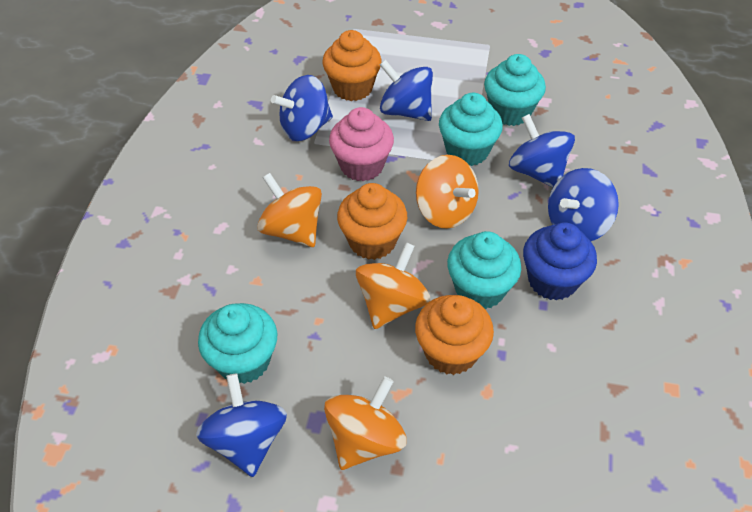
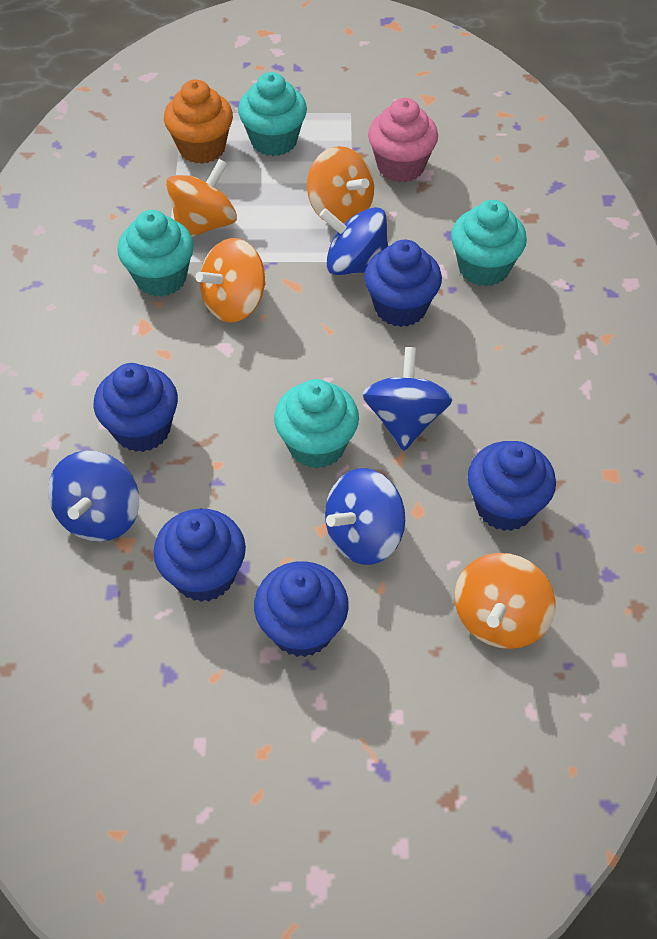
blue cupcake: [523,222,597,301] = 1 -> [93,363,178,452] [153,509,246,602] [254,561,349,657] [364,240,442,327] [467,441,556,531] = 5
blue spinning top: [196,373,287,477] [271,75,333,141] [380,60,433,121] [509,114,575,187] [548,168,619,241] = 5 -> [48,450,139,542] [319,207,388,275] [325,468,405,565] [362,347,453,451] = 4
orange cupcake: [322,30,382,101] [337,183,407,260] [415,295,494,375] = 3 -> [164,79,233,164] = 1

